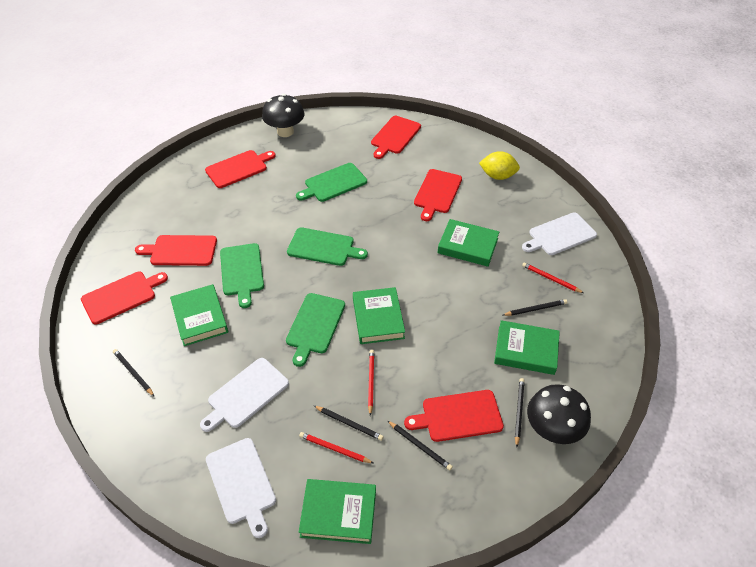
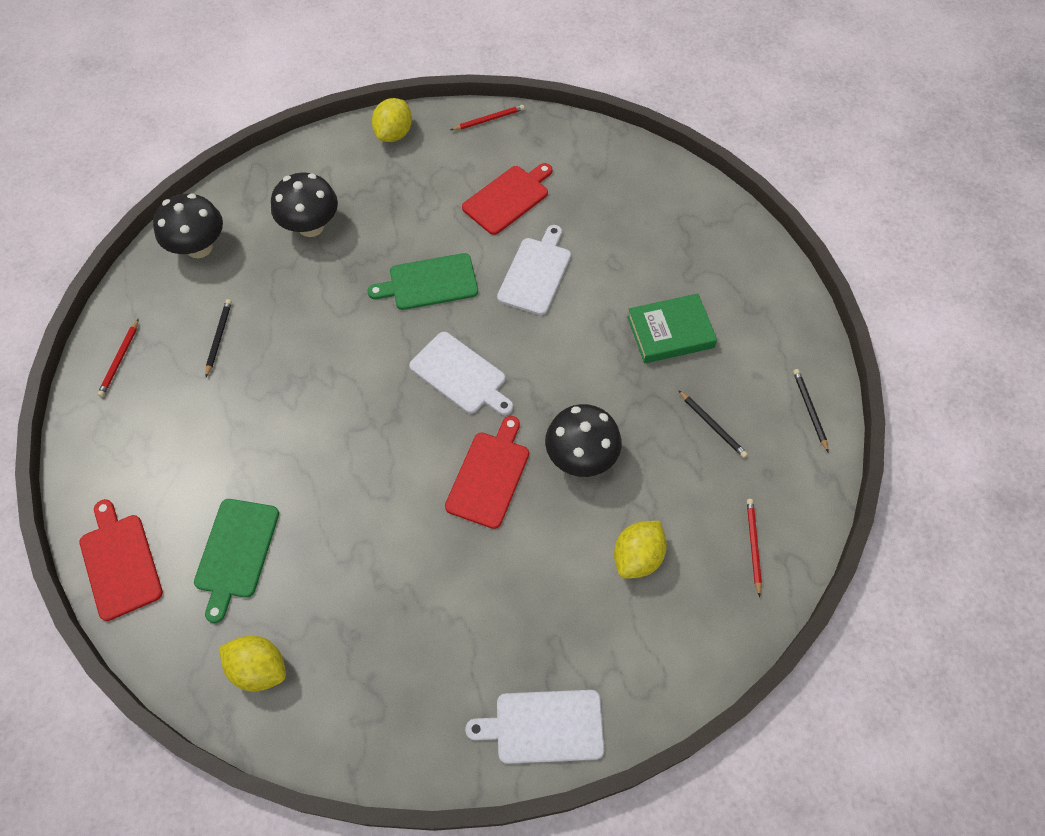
black mushroom: [262,94,305,137] [527,384,591,444] = 2 -> [153,194,223,258] [271,173,338,237] [545,404,622,477] = 3
black pencil: [113,349,154,396] [314,406,384,441] [388,421,453,470] [503,299,567,316] [515,378,525,448] = 5 -> [205,299,232,377] [678,390,748,458] [793,369,829,453] = 3
green book: [170,284,228,346] [299,479,376,544] [353,287,405,344] [438,219,499,267] [494,320,560,375] = 5 -> [627,293,717,363] = 1
green cutting board: [220,243,264,308] [286,293,345,367] [287,227,368,266] [296,163,367,202] = 4 -> [194,499,279,623] [367,253,478,310] = 2
red cutting board: [81,272,168,324] [135,235,217,266] [205,150,276,188] [371,116,421,159] [404,390,504,442] [414,169,462,221] = 6 -> [79,499,163,621] [445,416,529,529] [462,163,553,235] = 3
yellow lemon: [479,151,520,180] = 1 -> [219,636,286,692] [372,98,412,142] [614,521,667,579] = 3

